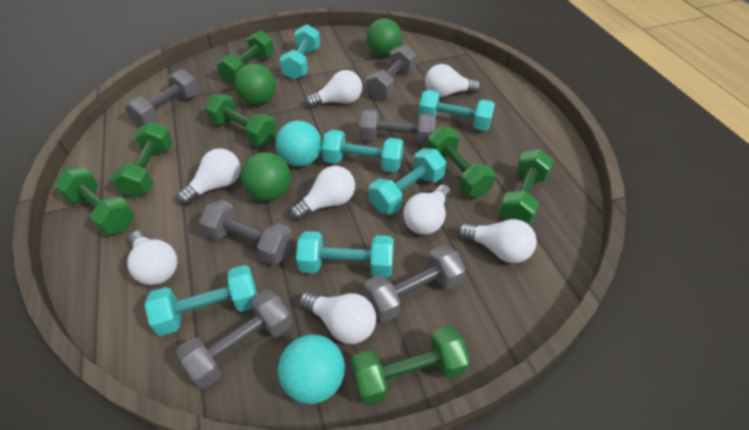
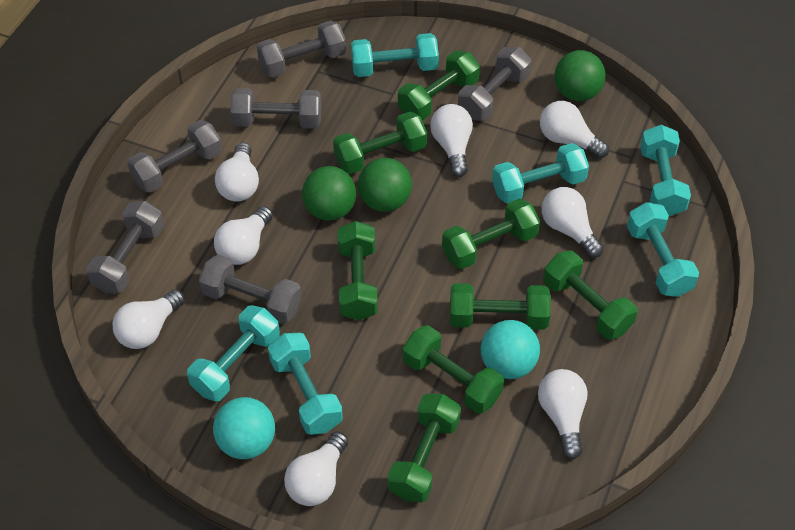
green dumbbell: [54,167,135,235] [111,122,173,198] [205,94,277,146] [217,30,274,84] [351,326,470,405] [427,126,495,197] [499,149,554,225] = 7 -> [333,111,427,174] [338,221,378,320] [388,394,461,503] [398,50,480,120] [403,325,504,414] [442,199,540,269] [450,283,551,330] [543,251,638,340] = 8

